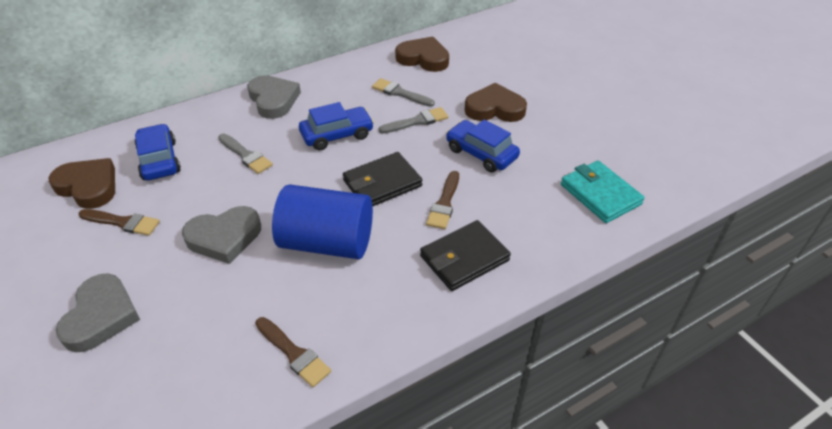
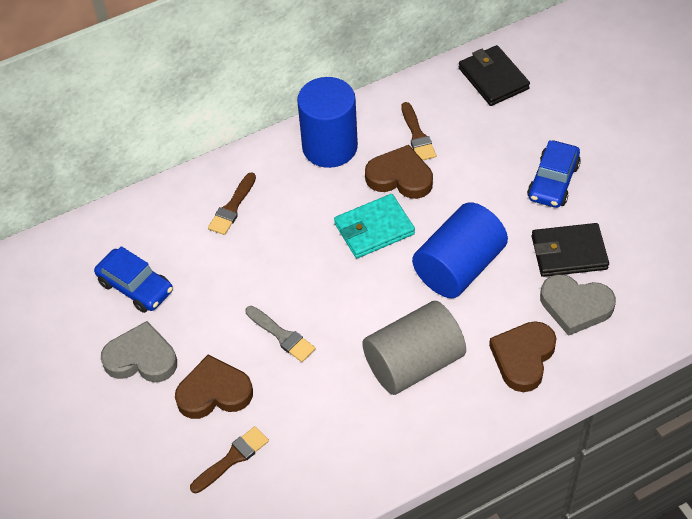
blue car: [135,124,181,181] [299,102,374,150] [446,120,520,172] = 3 -> [94,246,173,313] [527,140,581,208] = 2
blue cylinder: [272,185,373,259] = 1 -> [297,77,358,168] [412,202,508,298] = 2
grey brush: [218,134,273,174] [372,78,435,107] [379,107,448,134] = 3 -> [245,306,316,362] = 1
grey cylinder: none = 0 -> [362,301,466,395] = 1
grey heart: [56,274,140,352] [182,206,261,264] [247,75,301,119] = 3 -> [101,321,177,382] [540,274,616,336] = 2

